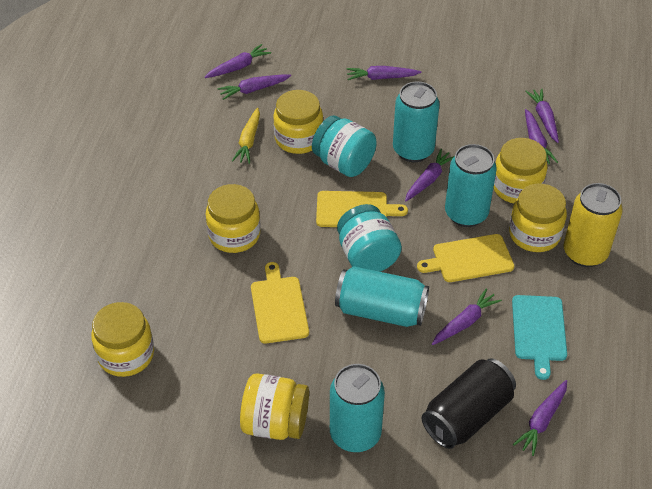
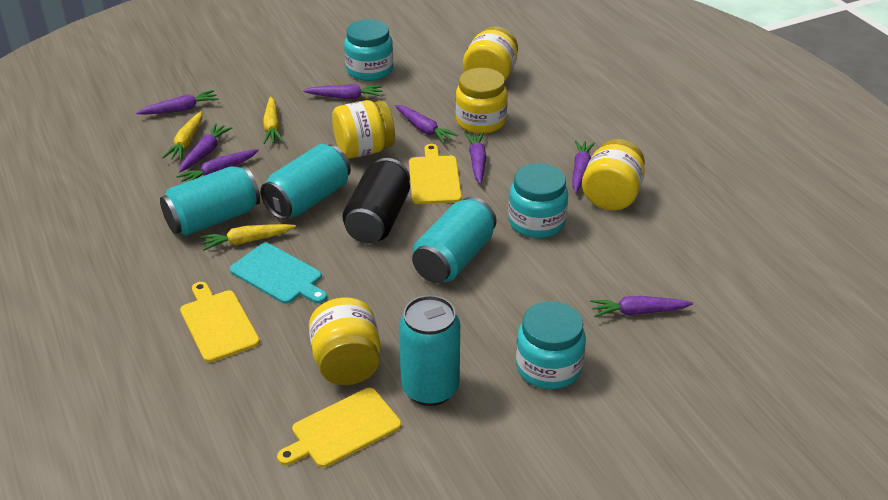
turquoise jar: [312,115,377,177] [337,204,402,272] = 2 -> [344,19,393,81] [508,163,568,238] [516,301,586,389] = 3
yellow can: [564,183,623,267] = 1 -> none = 0
yellow carrot: [232,108,260,164] = 1 -> [162,111,202,160] [200,224,296,251] [263,96,284,144] = 3
yellow jar: [91,302,154,377] [206,184,261,253] [240,373,309,440] [273,90,323,154] [494,138,548,203] [509,183,567,252] = 6 -> [309,297,380,385] [332,100,395,159] [456,68,508,134] [463,26,518,80] [582,139,645,211] = 5

